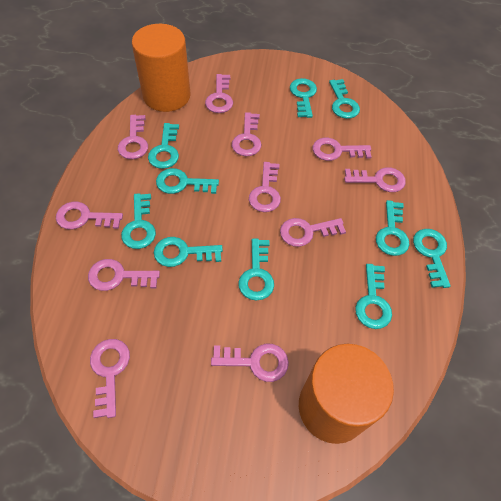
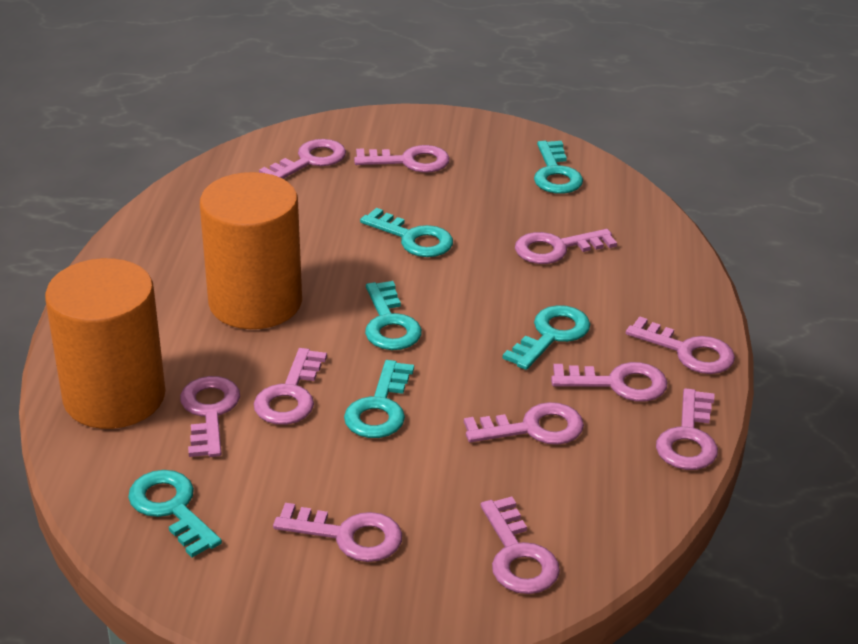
turquoise key: [121,193,156,249] [148,123,179,169] [154,237,223,267] [156,168,219,194] [239,238,274,301] [290,78,317,118] [329,79,360,119] [355,264,392,329] [376,200,409,256] [413,229,451,288] = 10 -> [128,470,222,557] [344,360,414,438] [360,208,453,257] [365,281,422,350] [503,305,590,370] [534,141,583,194] = 6

